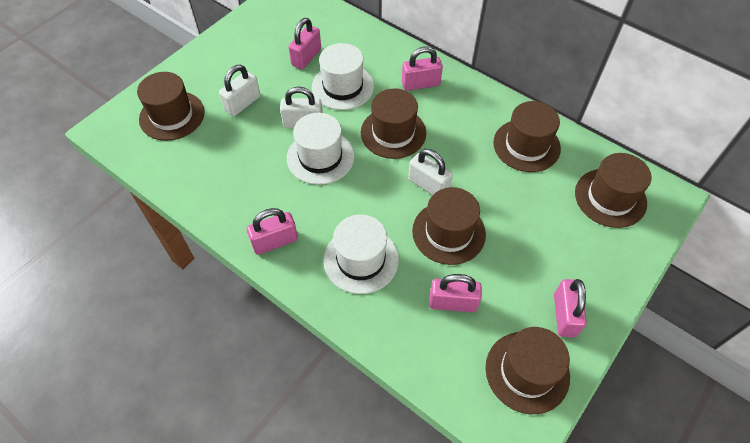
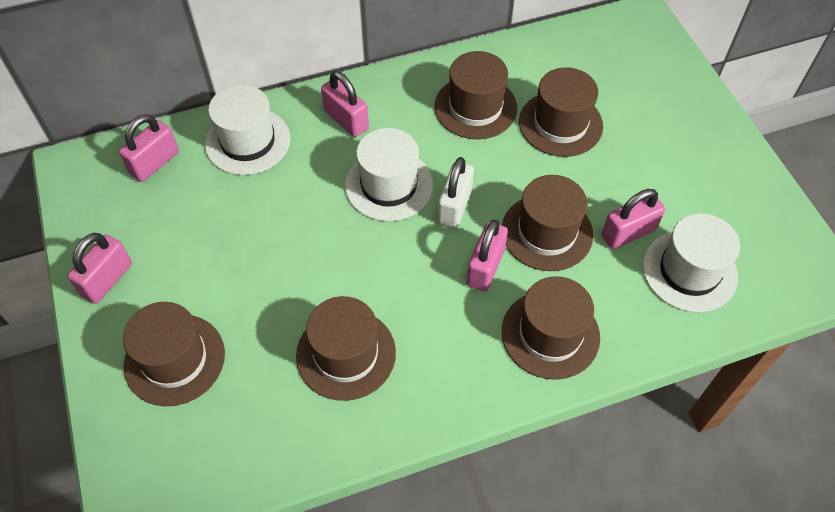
white padlock: [219,65,261,116] [280,87,323,128] [408,149,453,195] = 3 -> [438,157,474,228] = 1

